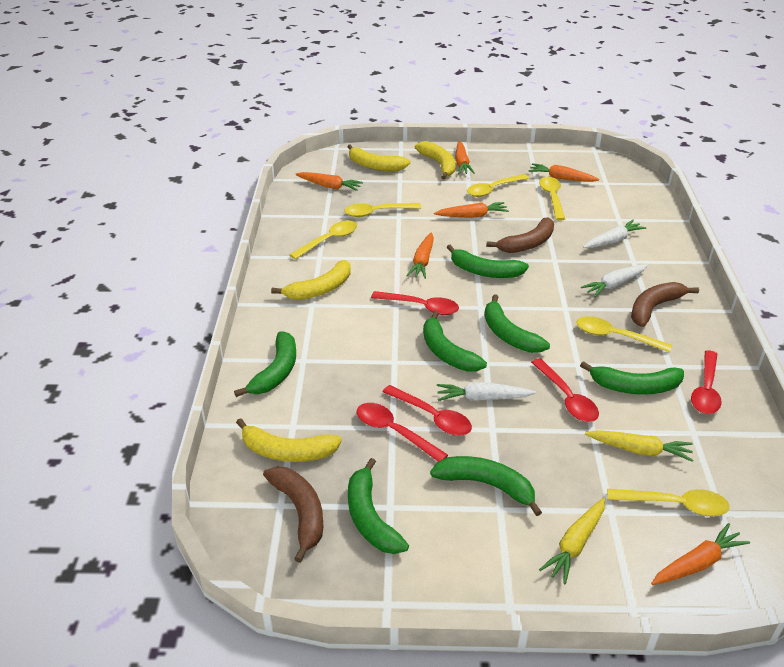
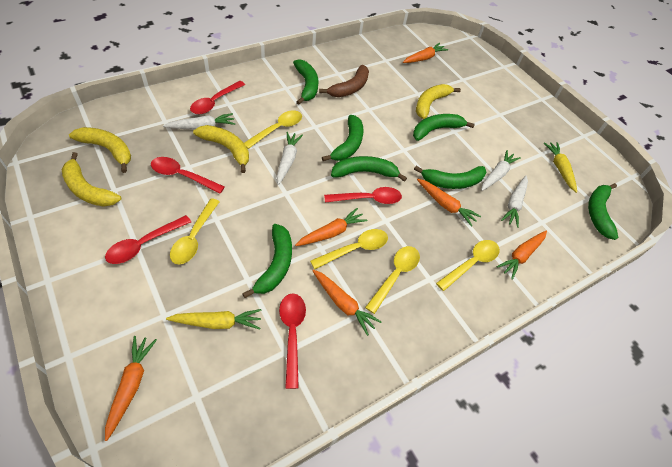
brown banana: [263,466,323,563] [486,217,554,253] [631,282,699,327] = 3 -> [319,65,369,97] = 1
white carrot: [437,382,536,401] [581,264,648,298] [583,220,646,248] = 3 -> [163,113,235,130] [277,132,303,185] [481,150,521,191] [501,176,528,228] = 4
yellow spoon: [289,221,357,259] [344,203,421,217] [467,174,529,197] [539,177,565,221] [577,316,672,353] [607,489,730,516] = 6 -> [170,198,220,265] [244,110,302,149] [310,229,388,269] [365,246,420,314] [436,240,500,291] = 5

